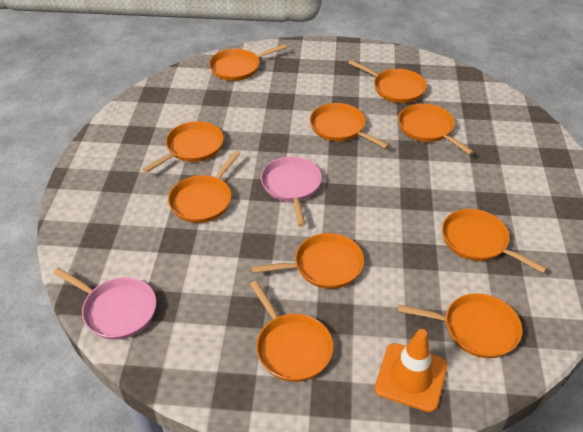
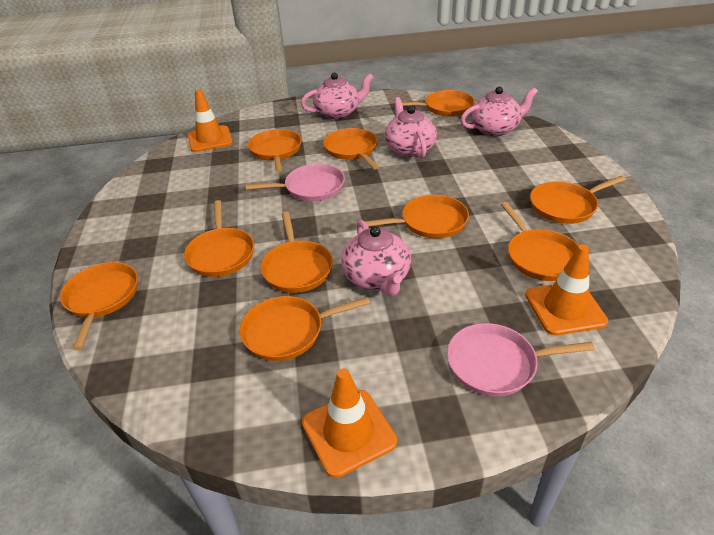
orange traffic cone: [375,329,447,412] = 1 -> [188,89,233,152] [302,369,397,478] [525,244,608,335] = 3
pink teapot: none = 0 -> [301,73,374,119] [341,220,411,296] [384,97,437,158] [460,87,538,136] = 4

